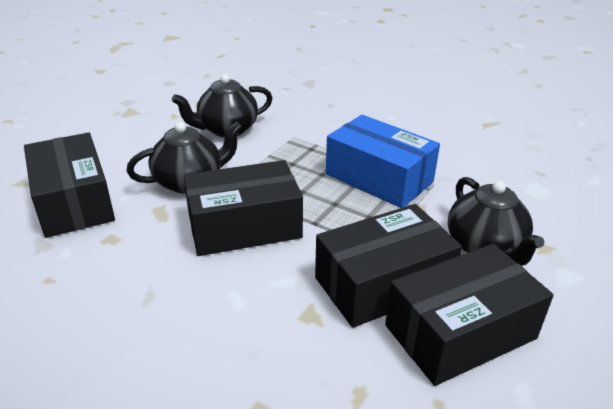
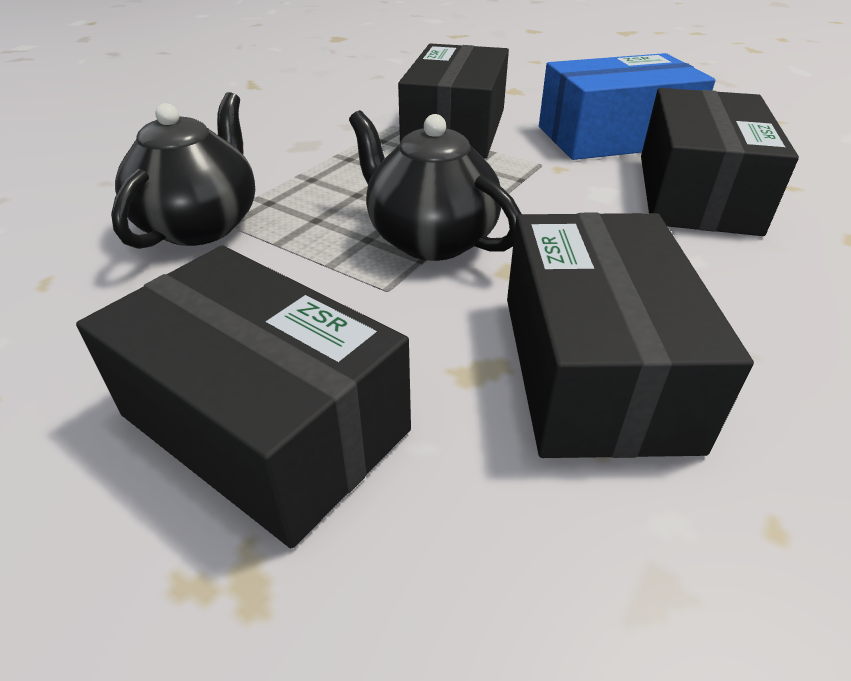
black teapot: [127,122,243,194] [172,74,273,137] [448,177,544,266] = 3 -> [111,92,255,249] [349,110,522,261] = 2

